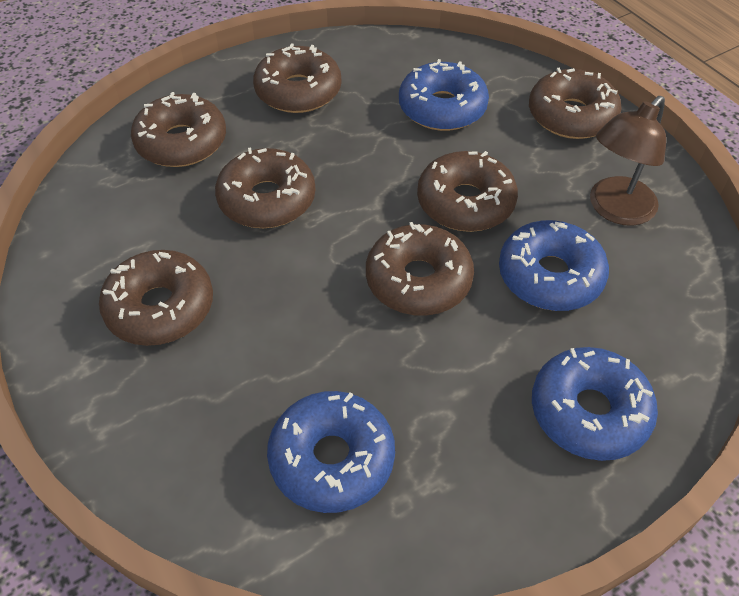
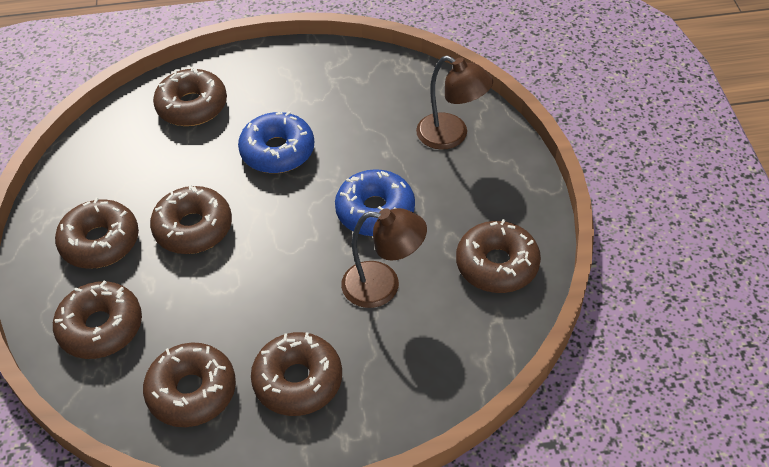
blue donut: [267,391,395,513] [399,59,489,131] [499,220,609,311] [532,347,658,461] = 4 -> [238,111,314,173] [335,169,415,236] = 2
brown lamp: [590,96,666,226] = 1 -> [341,208,427,308] [416,55,493,150] = 2

